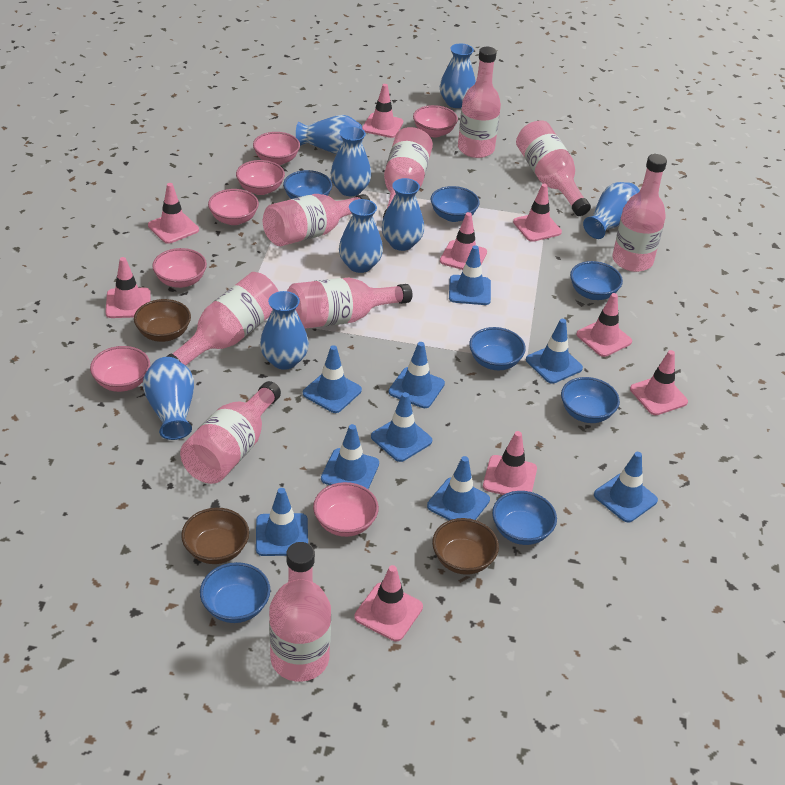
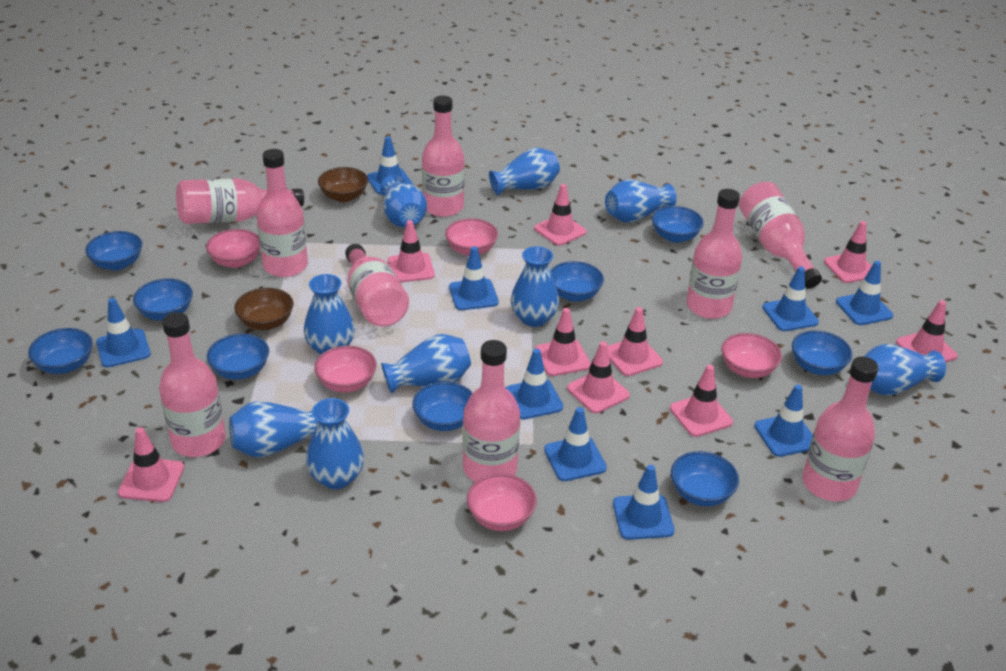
blue bowl: [200,562,270,623] [283,170,332,199] [431,186,480,222] [469,327,526,370] [492,491,557,545] [561,377,620,423] [570,261,623,300] = 7 -> [28,328,93,374] [85,231,142,270] [133,278,193,321] [207,333,269,380] [412,381,472,431] [551,261,604,302] [652,206,704,243] [671,451,739,507] [792,330,853,375] = 9
blue vase: [143,357,194,440] [260,291,309,370] [296,115,362,154] [330,126,372,196] [339,199,383,273] [381,178,424,251] [440,44,476,108] [583,182,640,239] = 8 -> [229,401,317,458] [304,274,355,355] [306,398,364,489] [380,175,427,228] [381,334,471,394] [489,147,560,195] [511,246,559,327] [605,180,676,223] [864,344,946,396] = 9
brown bowl: [134,299,191,342] [181,508,249,564] [432,518,499,575] = 3 -> [234,288,293,330] [318,167,368,202] = 2
pink bowl: [90,346,150,392] [152,248,207,288] [208,189,259,225] [236,160,285,195] [253,132,300,165] [313,482,379,537] [413,105,458,137] = 7 -> [206,229,260,268] [314,346,377,392] [445,218,498,256] [467,474,537,531] [721,333,782,378] = 5

